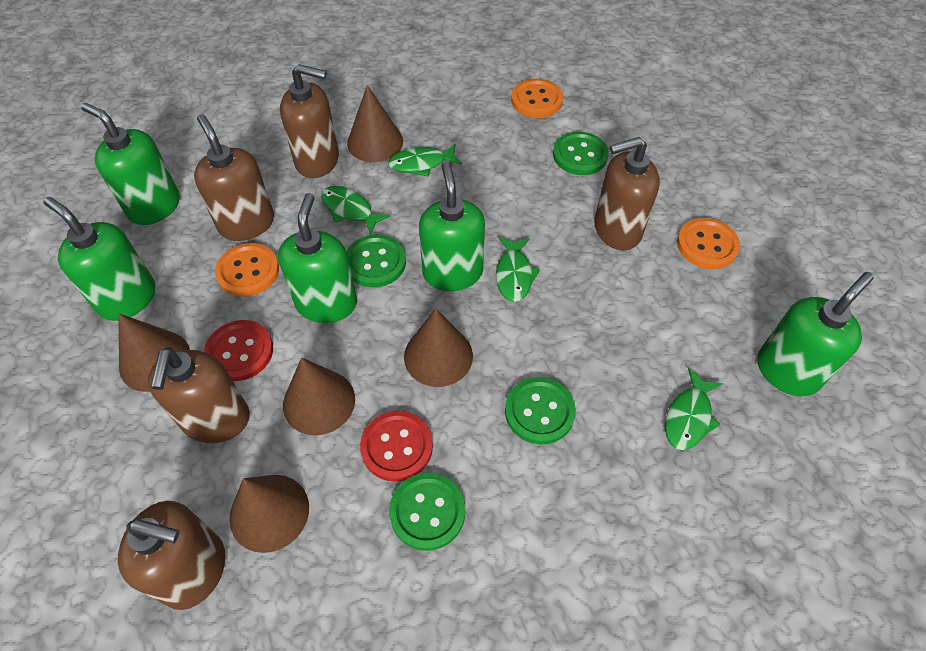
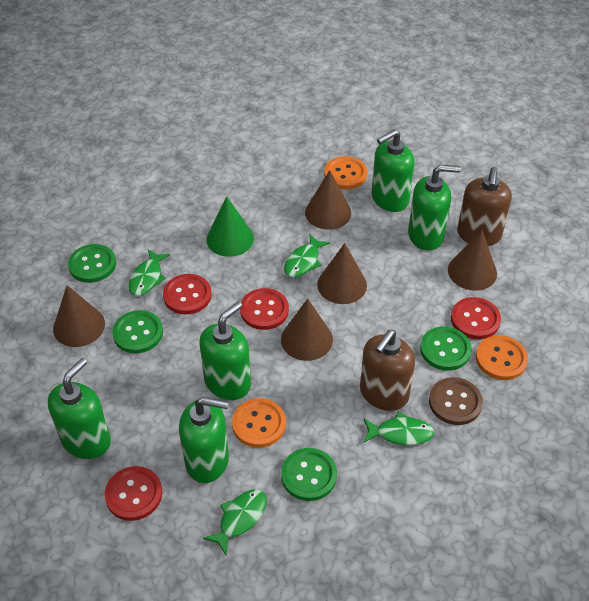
brown button: none = 0 -> [429,377,483,425] = 1
brown soap dispenser: [118,501,225,610] [147,347,250,443] [194,114,274,241] [280,64,339,178] [594,137,660,250] = 5 -> [360,330,415,411] [457,167,512,246] = 2
green cone: none = 0 -> [206,197,254,257] = 1
red button: [204,320,273,381] [360,411,433,482] = 2 -> [105,466,162,521] [163,274,211,314] [240,288,289,330] [451,297,501,339] = 4

